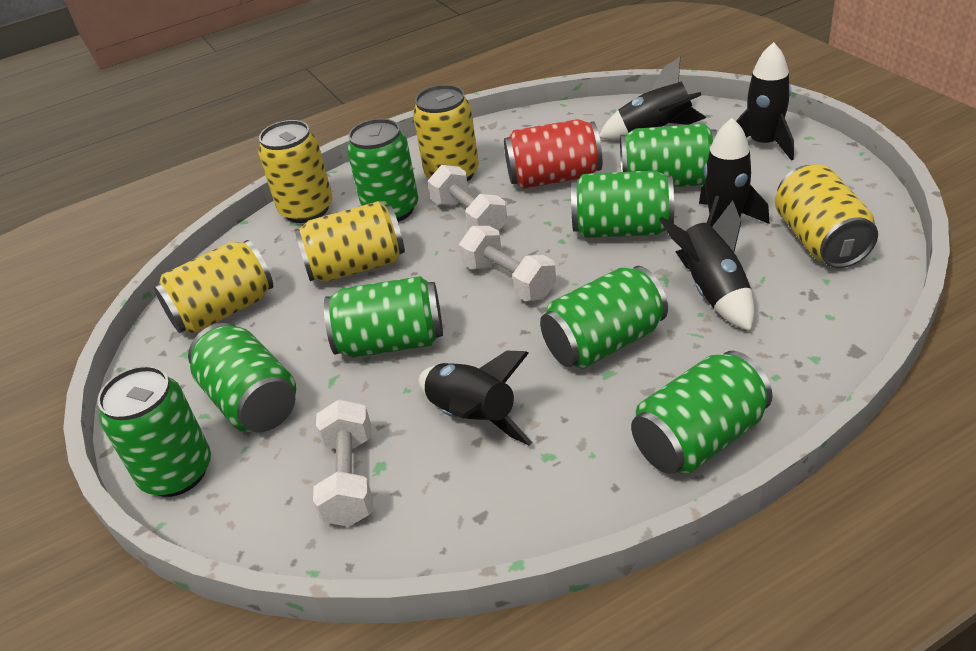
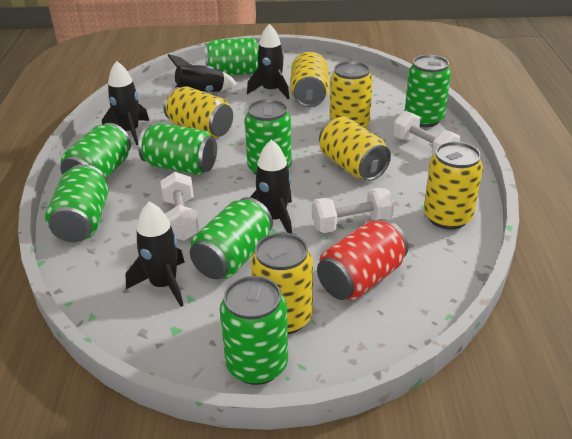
yellow can: [154,240,273,334] [258,120,333,223] [294,201,405,282] [413,85,479,182] [775,165,878,268] = 5 -> [164,86,233,138] [251,233,313,334] [291,52,329,107] [319,116,391,181] [330,61,373,128] [424,142,483,230] = 6

